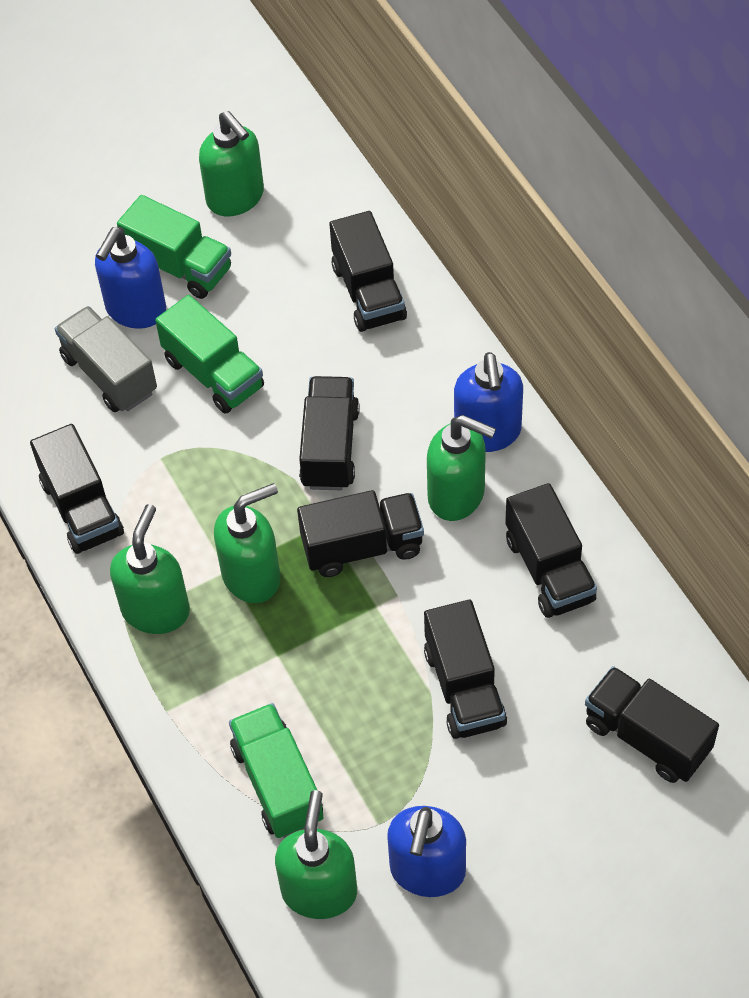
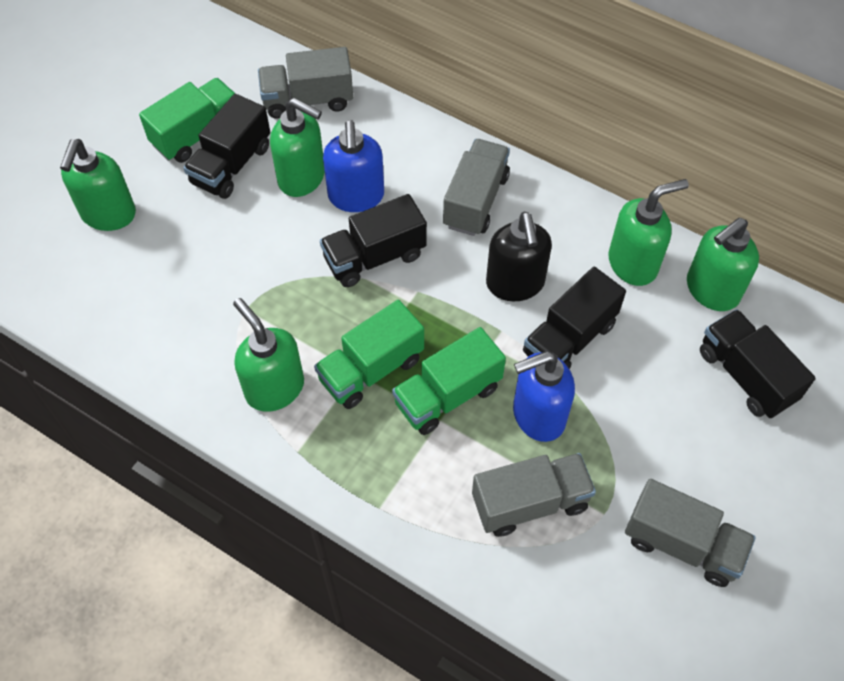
black soap dispenser: none = 0 -> [486,212,552,301] = 1
black truck: [30,424,124,554] [297,490,424,577] [299,376,360,490] [329,211,407,332] [424,600,507,739] [505,483,597,618] [585,666,719,783] = 7 -> [183,94,270,199] [320,194,427,287] [523,267,626,369] [700,309,816,418] = 4
blue soap dispenser: [95,227,166,329] [387,806,466,897] [454,352,523,452] = 3 -> [323,120,384,212] [513,351,575,442] = 2
grey truck: [55,306,157,412] = 1 -> [258,47,353,118] [443,139,510,236] [472,453,596,537] [625,479,756,587] = 4

